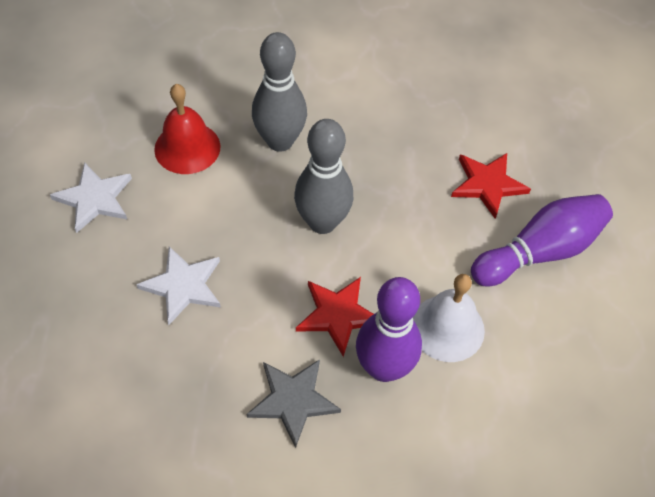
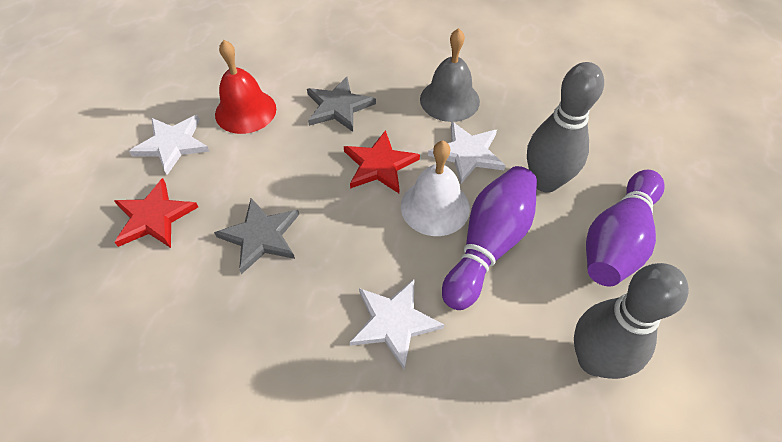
grey bell: none = 0 -> [420,28,480,122] = 1
grey star: [247,359,341,448] = 1 -> [214,198,299,274] [307,77,376,132] = 2
white star: [50,162,132,233] [136,246,221,325] = 2 -> [129,115,209,175] [350,279,444,370] [428,121,506,184] = 3

